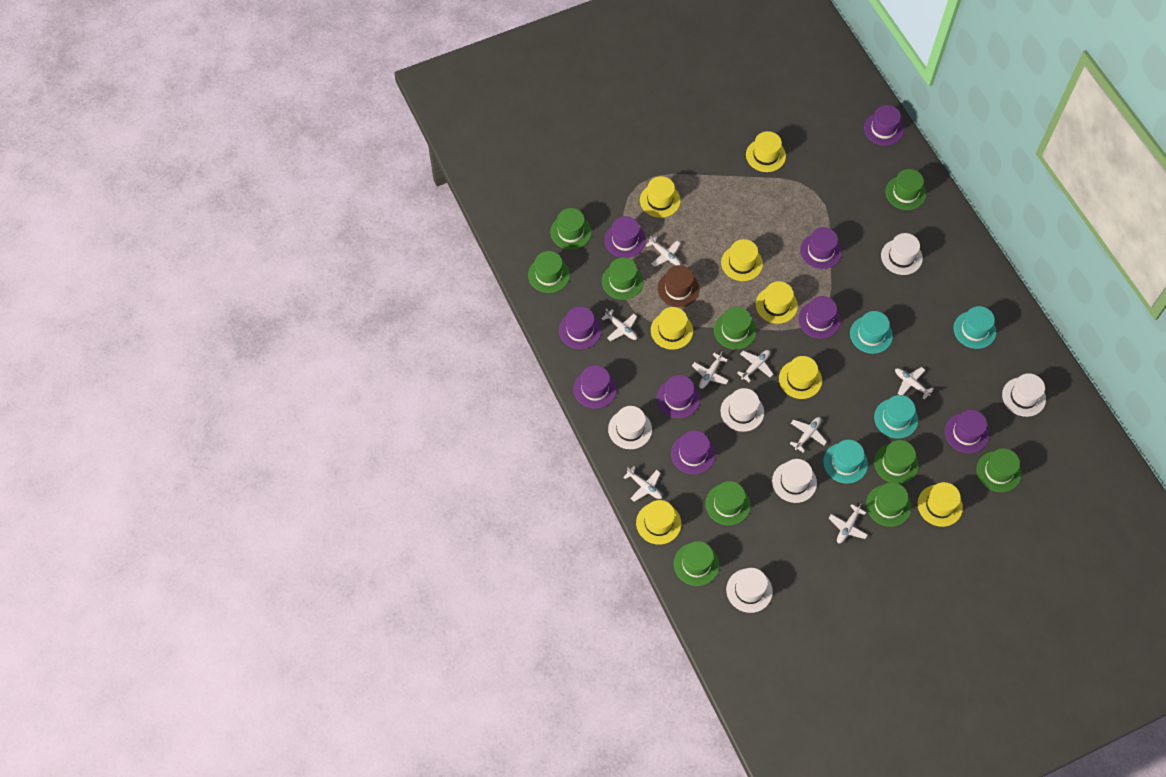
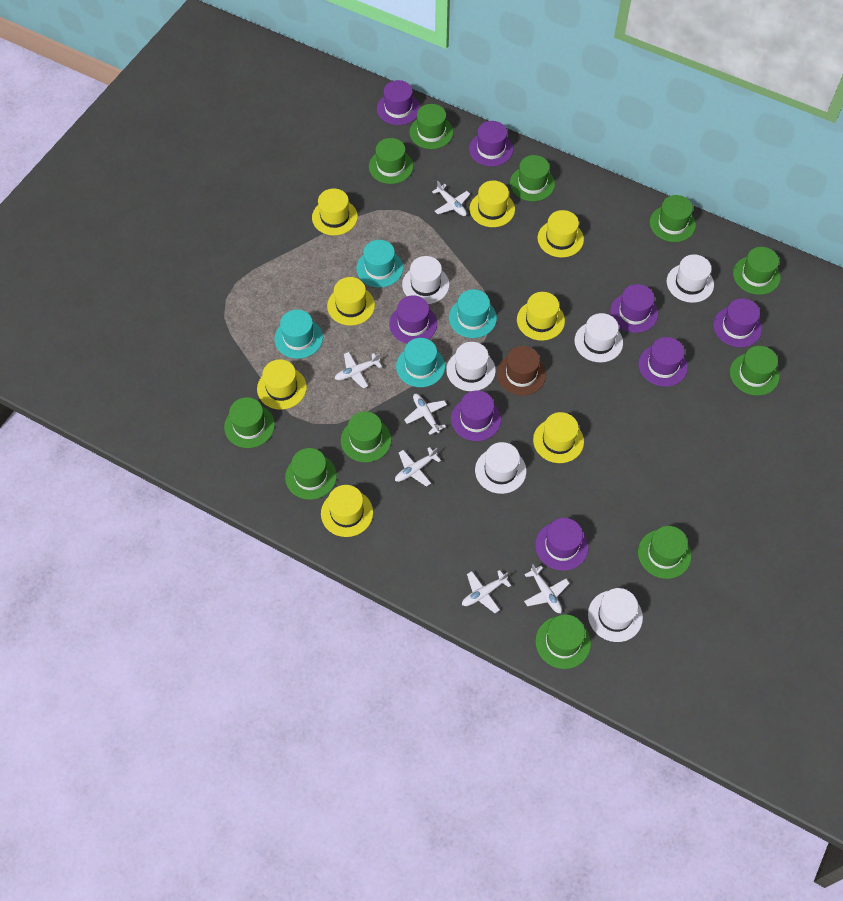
green hat: [528,251,570,293] [550,208,592,250] [602,258,644,300] [674,541,720,586] [705,481,751,525] [714,307,756,349] [866,482,911,527] [874,440,919,484] [885,169,926,210] [976,448,1021,492] = 10 -> [224,397,275,448] [285,448,337,500] [341,411,391,462] [369,138,413,184] [409,104,453,149] [510,155,555,201] [535,614,591,669] [638,526,692,579] [650,195,696,242] [730,346,780,396] [733,247,781,295] = 11
purple hat: [559,307,601,349] [573,365,617,409] [605,216,646,258] [657,375,700,418] [671,431,715,474] [798,296,841,339] [800,227,842,269] [864,105,904,146] [945,410,989,453] = 9 -> [377,80,420,125] [389,295,437,344] [451,391,501,441] [469,121,513,166] [535,518,589,571] [610,284,658,333] [638,337,688,387] [713,298,762,347] = 8
white plane: [601,309,637,341] [623,466,662,502] [646,235,681,267] [692,351,729,389] [737,350,773,382] [790,417,827,453] [829,504,867,544] [895,367,934,400] = 8 -> [335,352,382,388] [395,447,441,487] [404,394,447,435] [432,181,470,216] [462,570,511,613] [524,564,570,613] = 6

